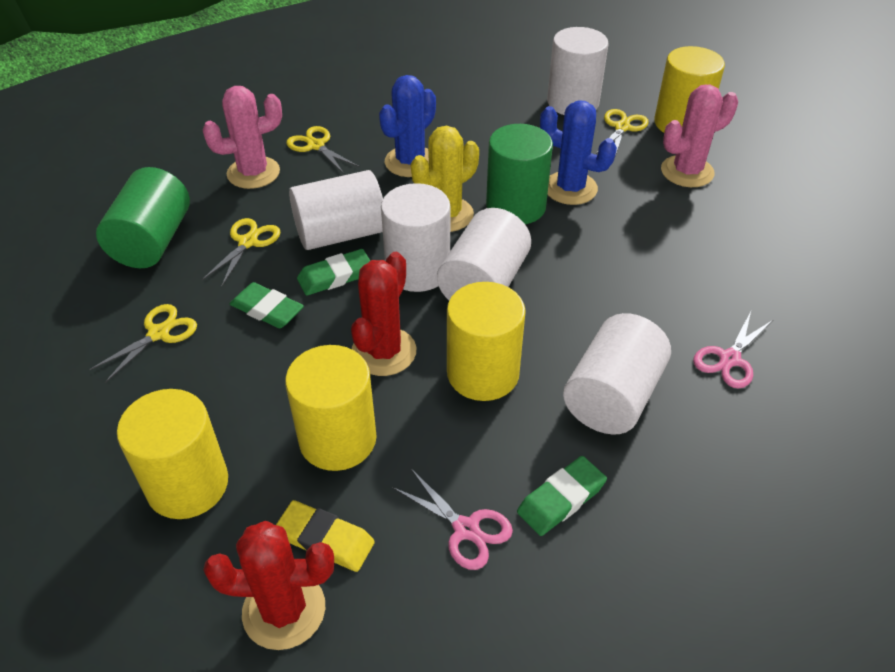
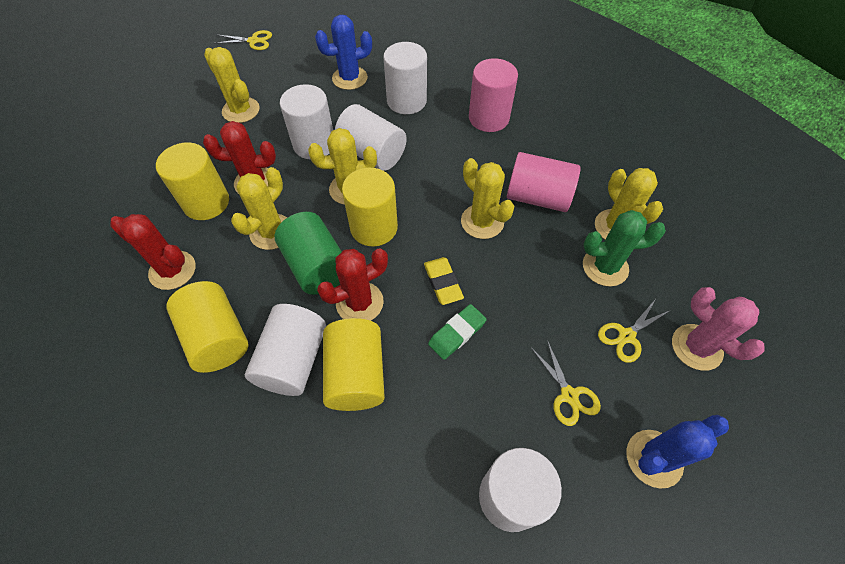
green cactus: none = 0 -> [583,210,666,286] = 1
green cylinder: [96,167,190,268] [486,124,553,224] = 2 -> [275,212,342,295] = 1
green eraser: [230,282,304,328] [297,249,370,296] [517,456,607,536] = 3 -> [428,304,487,360] = 1
pink cactus: [202,86,282,189] [661,84,738,187] = 2 -> [672,287,764,371] = 1
pink cylinder: none = 0 -> [469,58,518,132] [507,152,580,212] = 2
pink scissors: [392,469,513,570] [693,312,774,389] = 2 -> none = 0
red cactus: [203,521,334,650] [351,252,416,376] = 2 -> [110,214,195,290] [203,121,276,194] [317,249,388,321] = 3
yellow cactus: [411,126,479,232] = 1 -> [204,47,260,123] [231,167,287,250] [308,128,377,205] [461,158,514,239] [595,168,663,239] = 5
yellow scissors: [89,304,197,383] [202,218,281,287] [286,126,360,174] [596,109,649,159] = 4 -> [214,30,272,50] [531,340,601,426] [598,299,671,363] = 3

